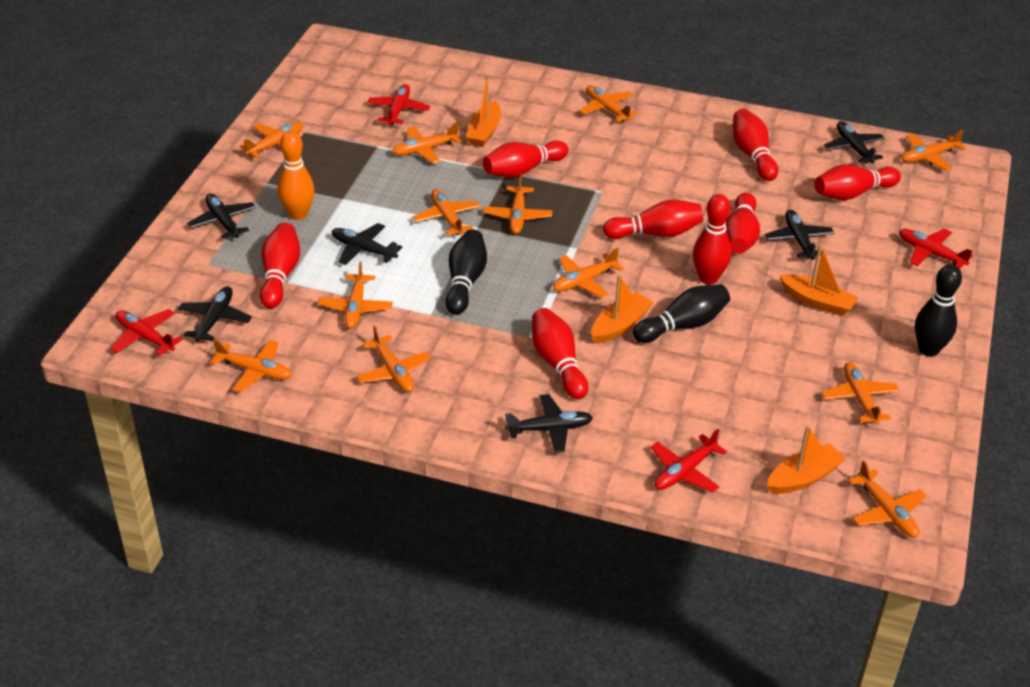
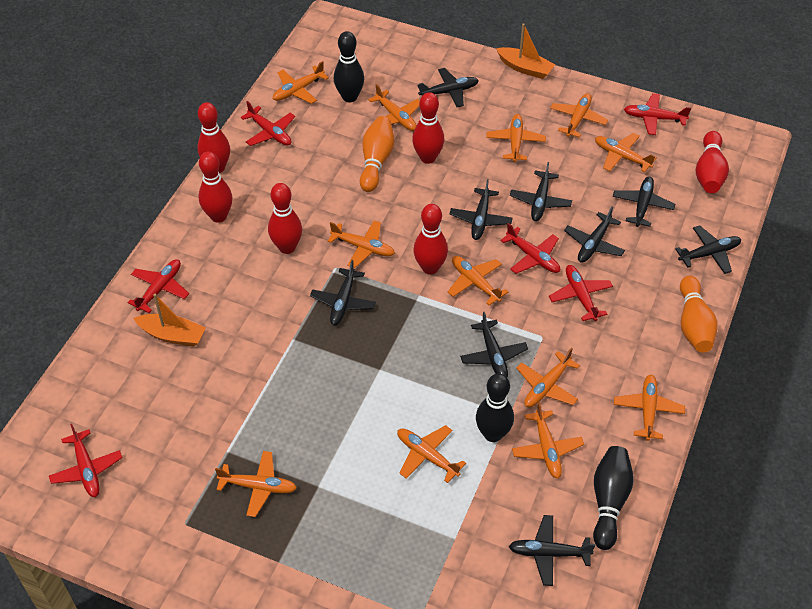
black plane: [178,286,252,342] [187,193,256,239] [332,223,403,265] [505,394,593,453] [765,210,834,260] [823,121,885,164] = 6 -> [310,260,376,325] [417,68,479,107] [450,179,513,240] [460,312,528,378] [508,515,596,586] [510,162,572,221] [564,206,625,263] [613,176,675,227] [675,225,741,274] = 9
orange boat: [466,75,501,147] [591,275,654,344] [767,425,846,494] [779,244,858,316] = 4 -> [133,294,206,347] [496,23,555,79] = 2
orange bowling pin: [277,131,315,220] = 1 -> [360,116,394,192] [680,276,718,352] = 2
red bowling pin: [260,223,300,309] [483,140,568,178] [532,308,588,399] [603,200,703,239] [693,194,731,284] [725,193,760,254] [733,109,778,181] [814,164,901,200] = 8 -> [197,102,230,173] [199,151,232,223] [268,183,302,254] [412,92,444,164] [413,204,448,275] [696,131,729,193] = 6
red plane: [110,309,183,356] [367,84,430,125] [651,429,727,493] [899,229,973,269] = 4 -> [49,424,123,497] [128,259,189,313] [241,101,295,146] [500,223,560,274] [549,265,613,321] [624,93,691,135] = 6

